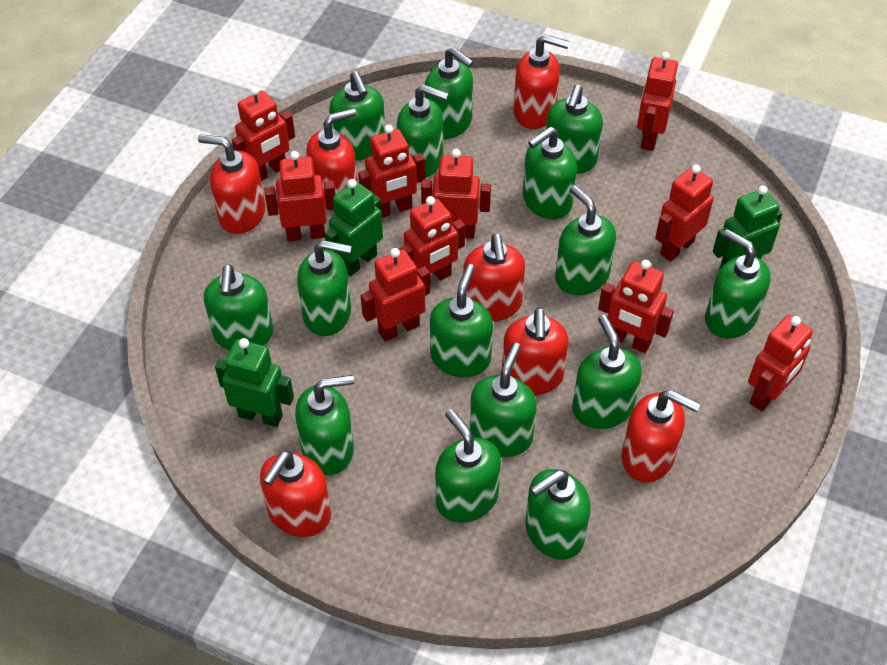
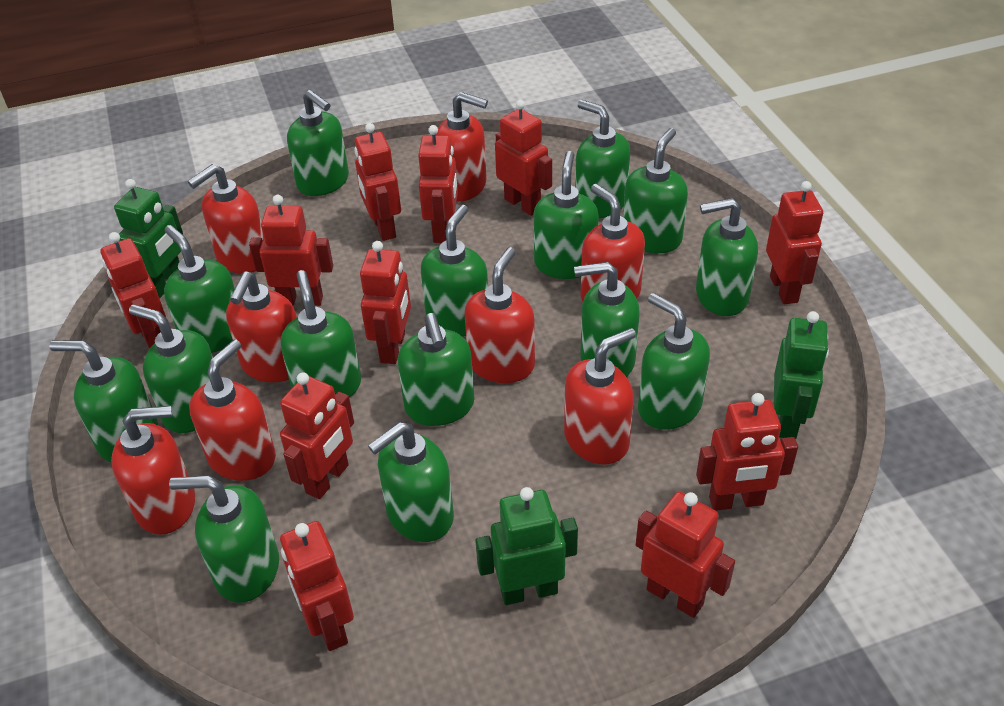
red robot: [232,86,295,181] [264,151,335,242] [358,125,425,218] [360,248,430,342] [400,196,465,286] [421,149,491,239] [598,260,674,353] [637,52,678,151] [655,165,713,262] [748,315,813,411] = 10 -> [101,232,166,349] [249,195,333,306] [280,373,354,499] [280,521,354,651] [354,123,401,241] [360,241,411,364] [418,125,458,243] [495,100,552,216] [636,492,735,618] [696,393,798,511] [766,181,823,304] = 11
red soap dispenser: [198,134,265,234] [260,450,331,537] [307,108,357,211] [464,233,525,321] [502,308,569,395] [514,34,570,129] [622,390,700,482] = 7 -> [111,405,195,535] [188,164,264,274] [189,340,276,481] [226,272,297,382] [435,92,488,202] [464,247,535,383] [564,328,636,464] [581,184,645,301] = 8

